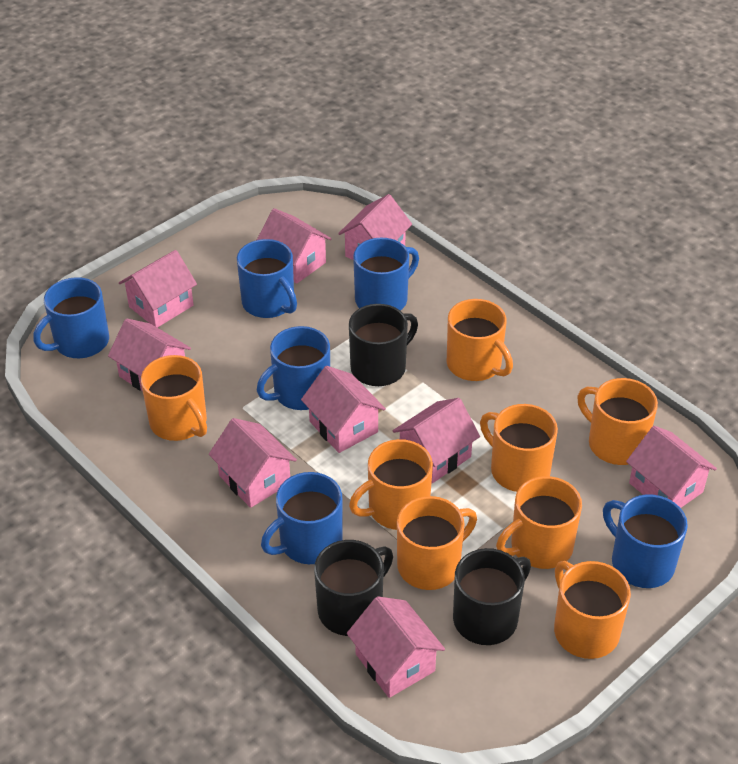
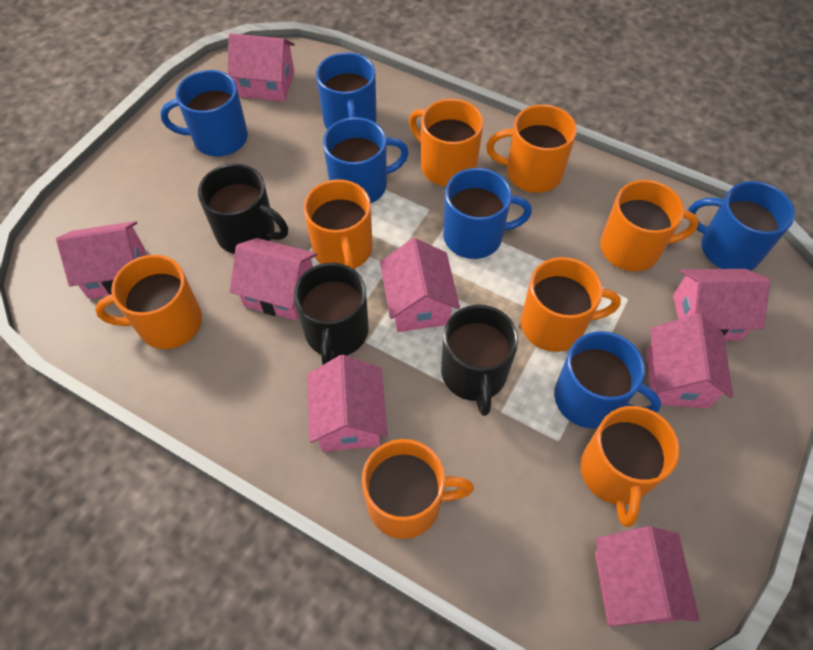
pink house: [108,318,191,391] [119,250,197,328] [209,418,297,508] [257,208,332,284] [301,366,386,453] [338,194,412,260] [347,596,445,698] [393,398,480,483] [626,426,717,508] = 9 -> [56,221,145,299] [228,33,295,101] [229,238,317,321] [307,355,388,452] [380,238,460,332] [595,526,699,626] [647,313,733,409] [673,269,770,341] = 8

